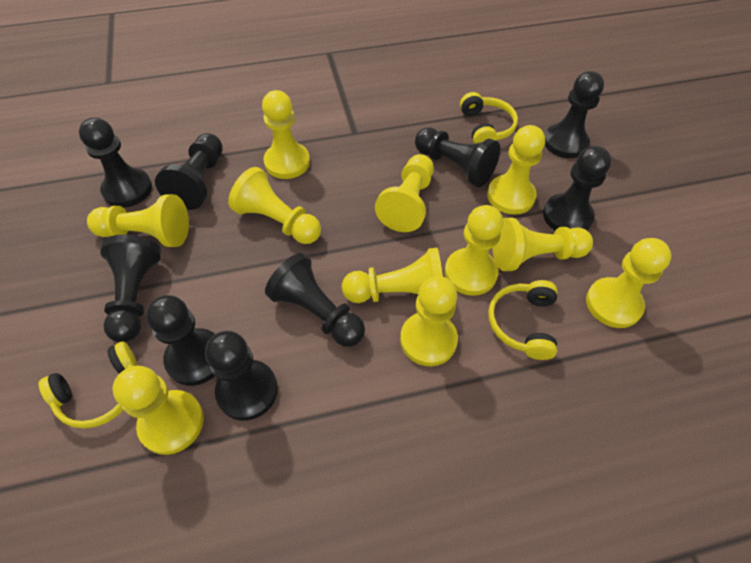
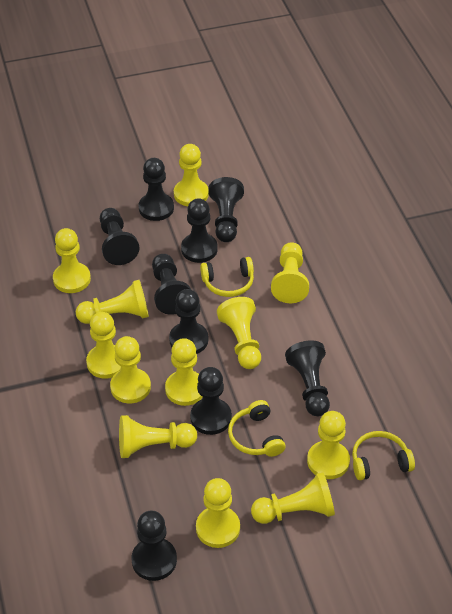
yellow pawn: [87,194,189,247] [112,366,204,455] [228,167,321,244] [262,90,310,179] [342,248,443,303] [375,154,434,232] [400,276,458,366] [445,205,503,296] [487,125,545,215] [492,218,593,271] [586,238,672,328] = 11 -> [53,228,91,293] [76,280,149,324] [86,312,121,379] [110,336,151,403] [119,415,197,458] [165,338,203,406] [174,144,209,206] [196,478,240,548] [217,297,261,369] [251,472,335,524] [271,242,309,303] [307,411,350,479] = 12

